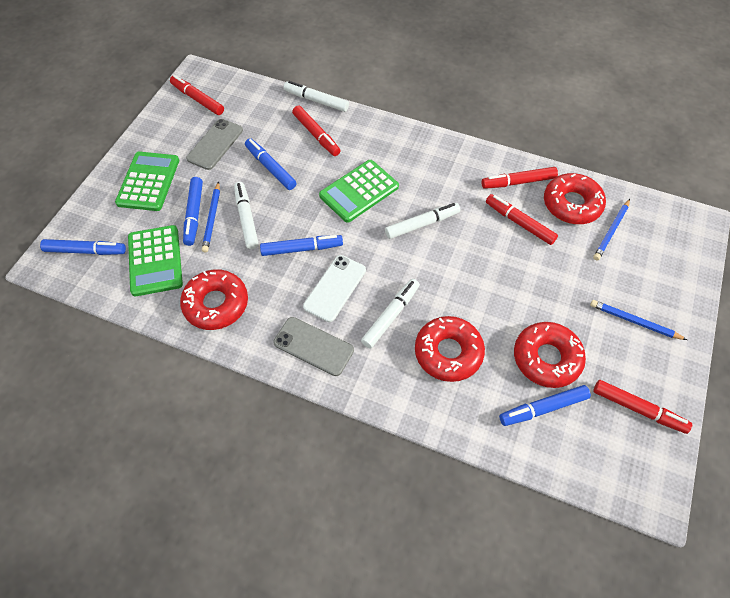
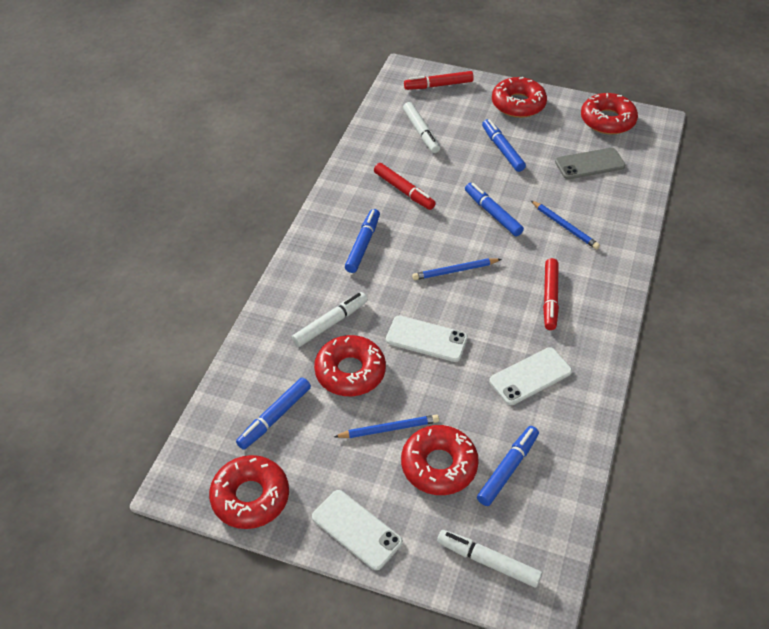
green calculator: [115,152,179,211] [128,225,183,296] [319,160,399,223] = 3 -> none = 0
grey phone: [186,119,243,170] [273,317,354,376] = 2 -> [555,148,625,179] = 1
red donut: [180,269,248,330] [415,316,485,382] [514,322,586,388] [544,173,606,224] = 4 -> [209,455,289,529] [314,335,386,396] [401,425,479,495] [492,77,547,118] [581,93,638,135] = 5
red marker: [170,75,224,115] [292,106,341,156] [482,167,558,189] [486,194,558,245] [593,380,692,434] = 5 -> [374,163,436,210] [404,71,474,90] [543,258,559,330] = 3
white marker: [234,182,259,249] [284,81,349,112] [361,279,420,348] [385,203,460,239] = 4 -> [292,292,368,347] [403,102,440,153] [437,530,542,588] = 3
white phone: [303,255,366,322] = 1 -> [312,490,403,570] [386,316,468,362] [489,347,572,405] = 3

